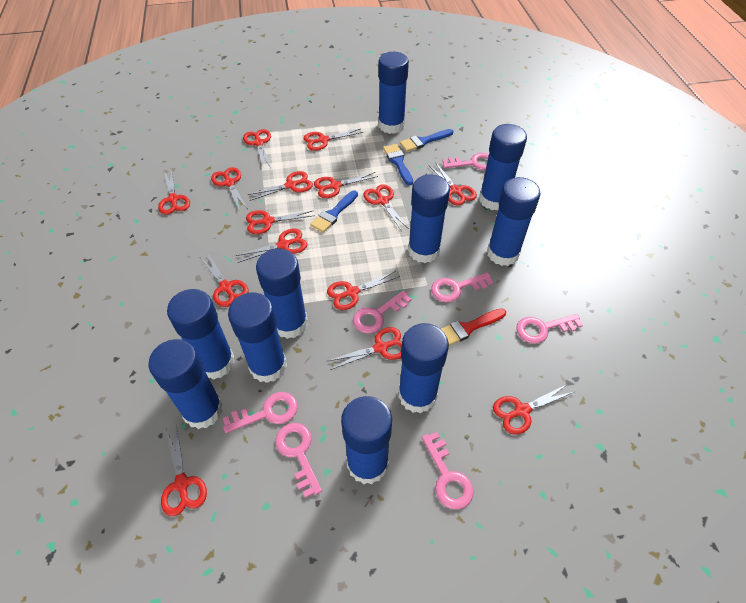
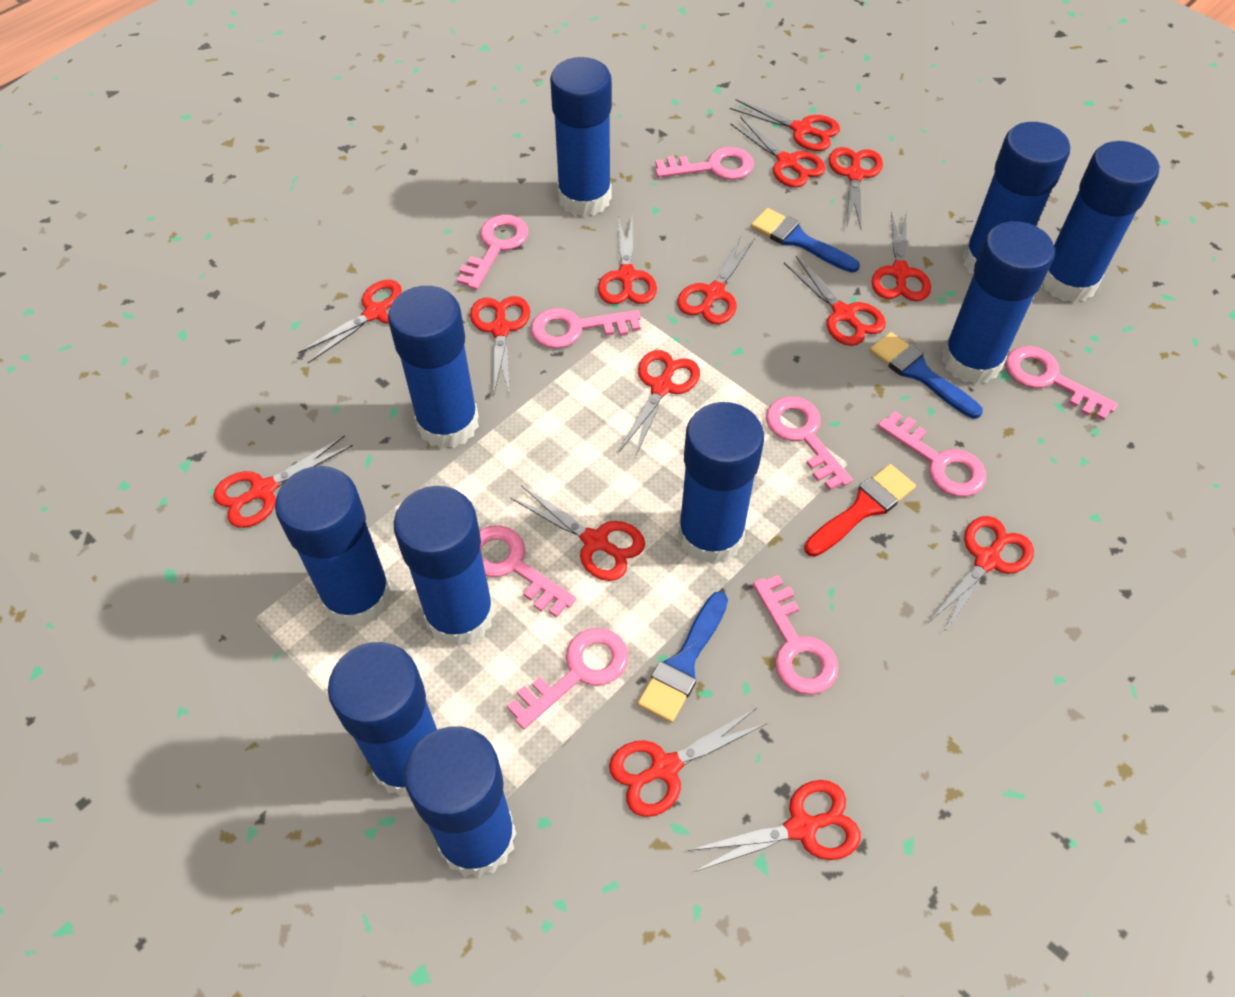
pink key: [223,392,298,433] [275,423,322,498] [353,290,411,333] [422,432,474,510] [431,272,493,302] [442,153,489,170] [516,314,583,344] = 7 -> [457,215,528,290] [480,526,576,617] [507,628,629,729] [531,308,641,349] [656,147,754,180] [753,575,838,695] [766,397,853,490] [878,411,986,497] [1005,346,1117,421] = 9

